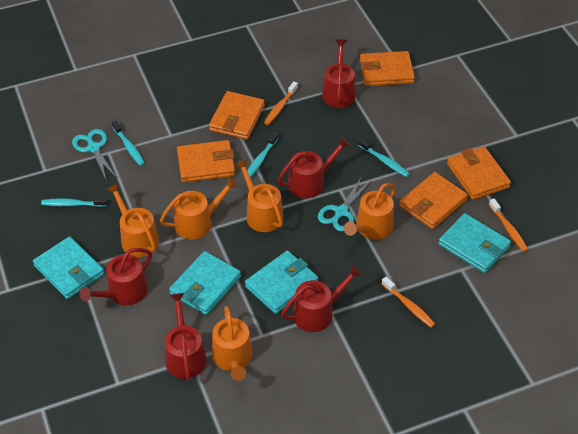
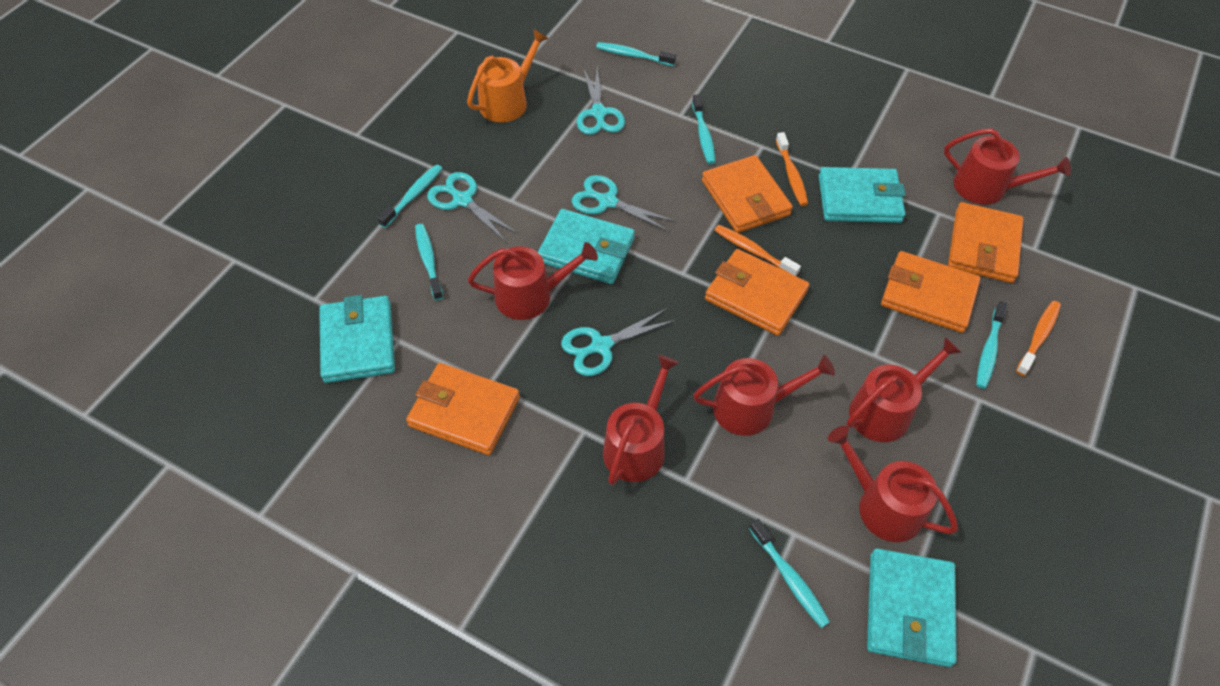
orange watering can: [107,183,159,257] [160,177,238,240] [212,306,253,381] [235,159,283,232] [344,183,396,239] = 5 -> [467,29,549,123] = 1
red watering can: [79,248,152,305] [165,293,206,380] [277,137,350,198] [281,265,362,332] [322,39,356,108] = 5 -> [468,242,598,320] [603,355,679,485] [693,355,835,436] [827,426,958,542] [847,337,962,442] [944,128,1071,205] = 6
turquoise scissors: [72,129,117,179] [318,177,372,232] = 2 -> [427,172,518,242] [561,308,676,376] [572,175,677,232] [577,66,625,135] = 4
turquoise toothbrush: [41,197,107,207] [112,121,145,166] [247,132,278,178] [358,138,410,177] = 4 -> [378,164,443,228] [415,224,443,301] [596,42,676,66] [692,94,716,164] [749,519,830,628] [976,301,1008,389] = 6

